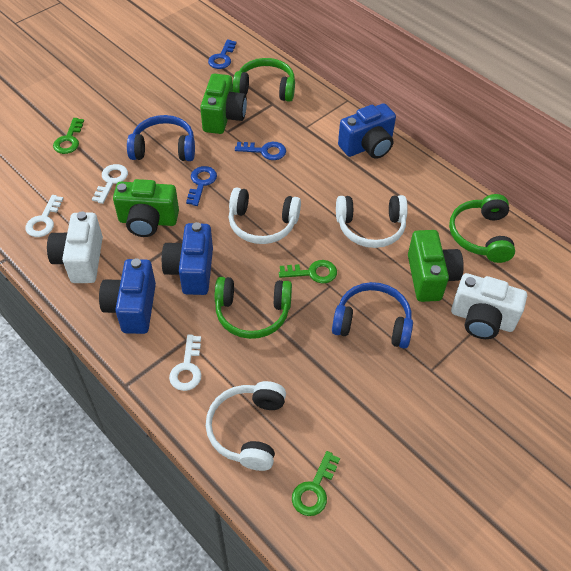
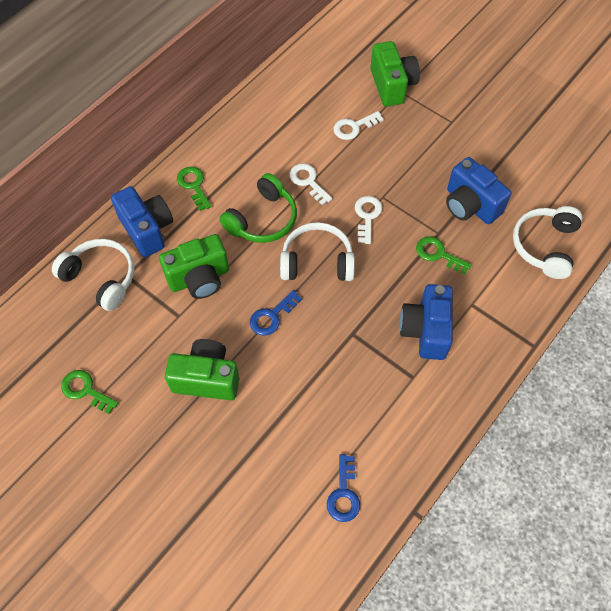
blue headphones: [127,115,195,161] [332,282,413,349] = 2 -> none = 0
blue key: [186,166,217,206] [208,39,236,69] [235,142,286,160] = 3 -> [250,290,302,336] [327,454,360,522] = 2
green headphones: [215,277,292,339] [233,58,295,102] [449,194,515,263] = 3 -> [219,173,297,243] = 1
white camera: [47,211,103,283] [451,273,527,339] = 2 -> none = 0

